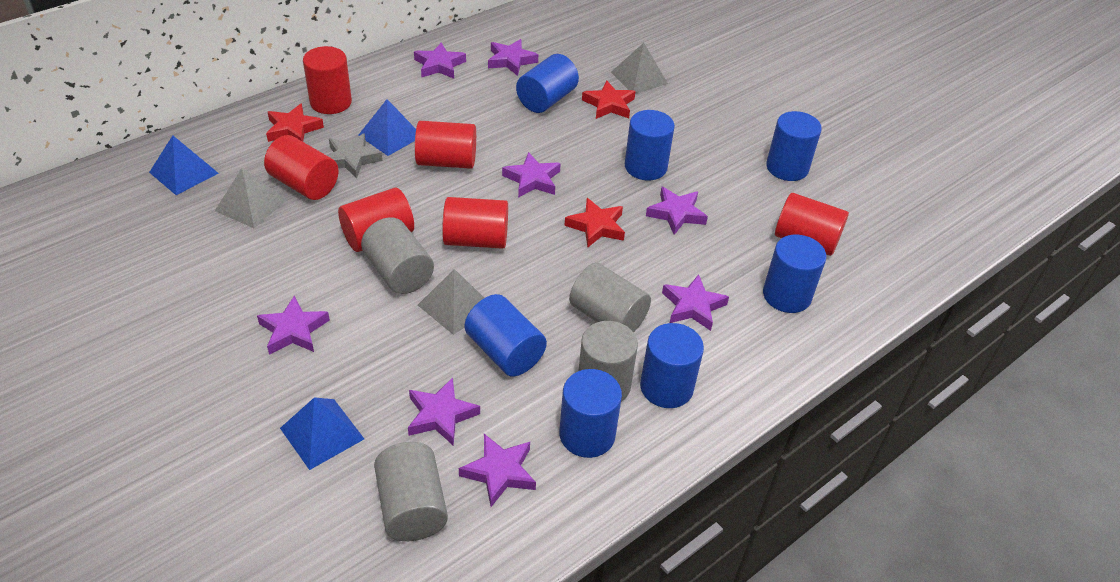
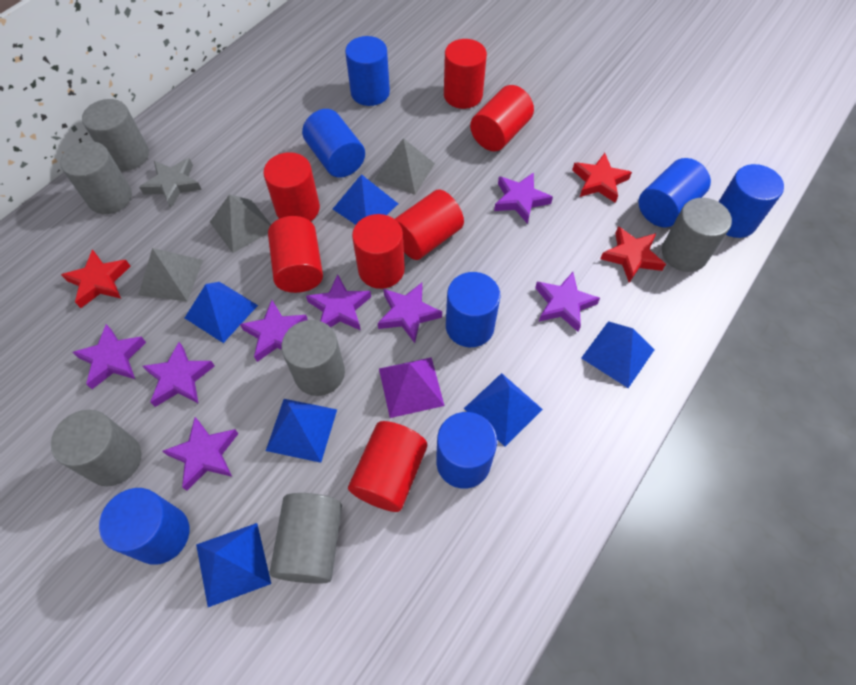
blue pyramid: [149,135,219,195] [280,397,364,470] [358,99,416,156] = 3 -> [185,282,258,343] [196,523,271,607] [266,399,337,463] [333,174,398,225] [464,373,543,447] [581,321,655,388] = 6
grey cylinder: [361,217,434,294] [374,442,448,541] [569,263,651,332] [578,321,638,402] = 4 -> [51,410,141,486] [60,141,132,214] [82,99,149,171] [270,493,342,583] [281,320,345,396] [662,198,732,272] = 6
purple pyramid: none = 0 -> [379,357,445,418] = 1
red cylinder: [264,135,339,200] [303,46,352,114] [338,188,414,252] [415,121,476,169] [442,197,508,249] [775,193,849,256] = 6 -> [263,152,320,221] [268,216,323,293] [348,421,427,512] [352,214,405,289] [395,190,464,260] [444,39,487,109] [470,85,534,151] = 7

